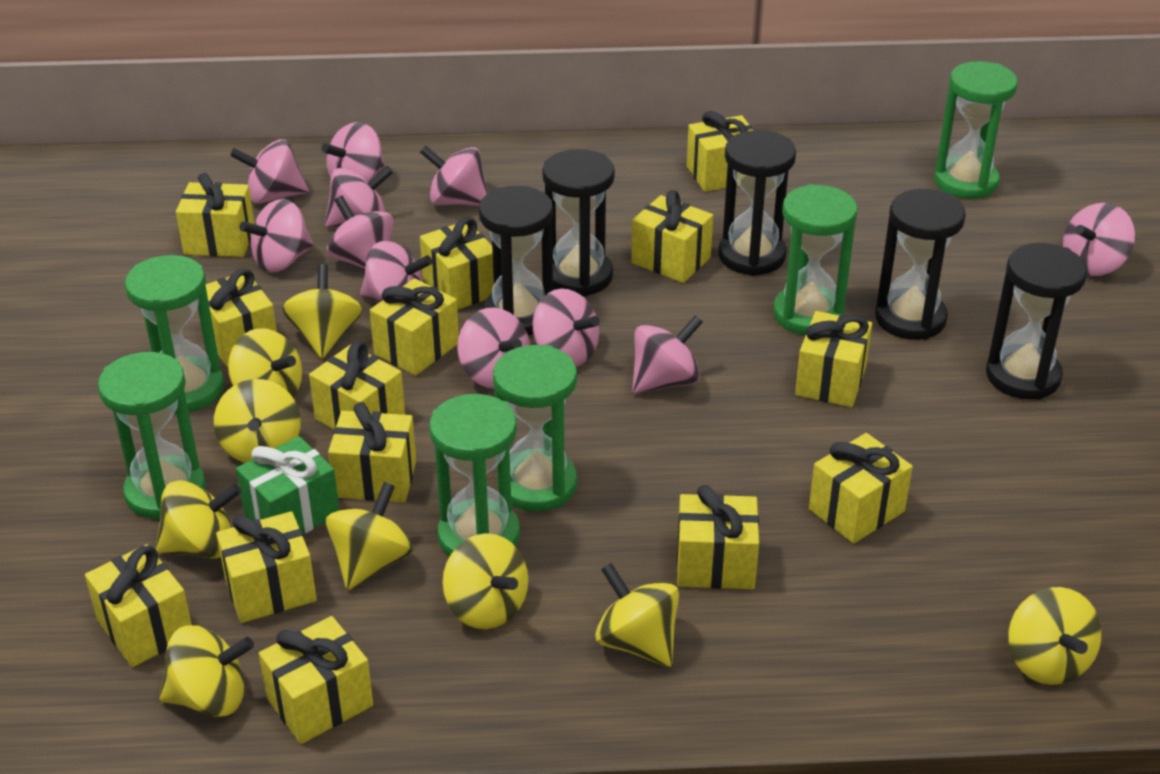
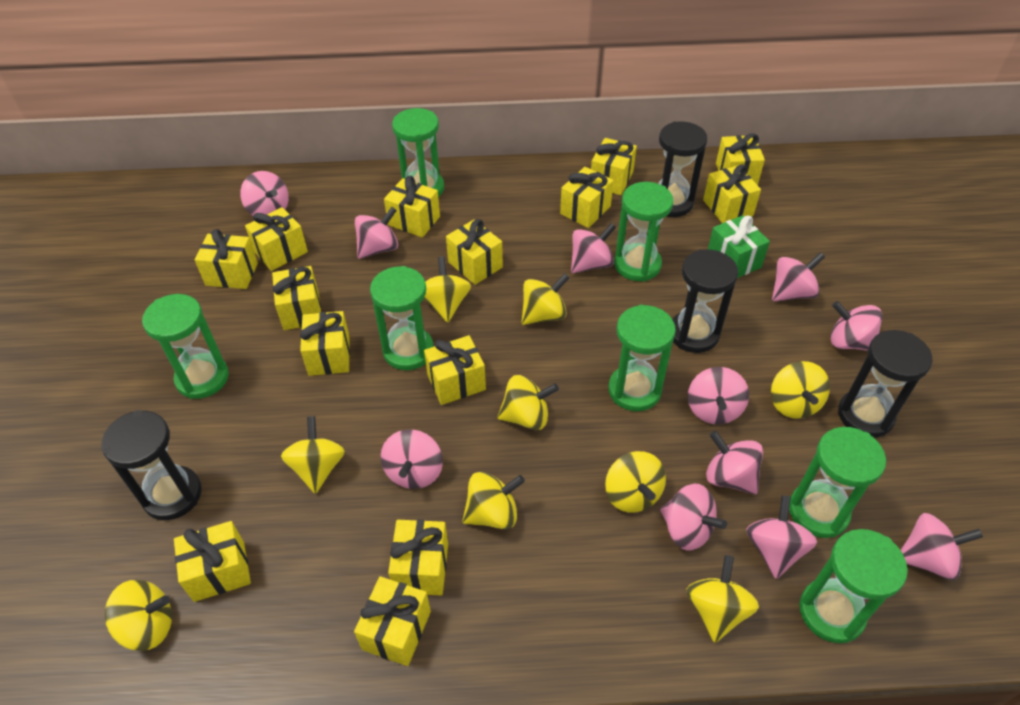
black hourglass: [479,186,553,335] [543,149,615,297] [718,130,796,276] [875,189,966,340] [986,243,1087,400] = 5 -> [101,410,202,520] [659,121,707,217] [672,249,738,353] [838,330,933,438] = 4
green hourglass: [98,352,206,519] [125,255,224,413] [429,394,520,557] [493,345,577,511] [773,184,858,335] [934,61,1018,199] = 6 -> [142,294,229,399] [370,266,434,370] [392,108,444,197] [608,305,676,411] [614,182,673,282] [789,427,886,538] [799,529,908,643] = 7

